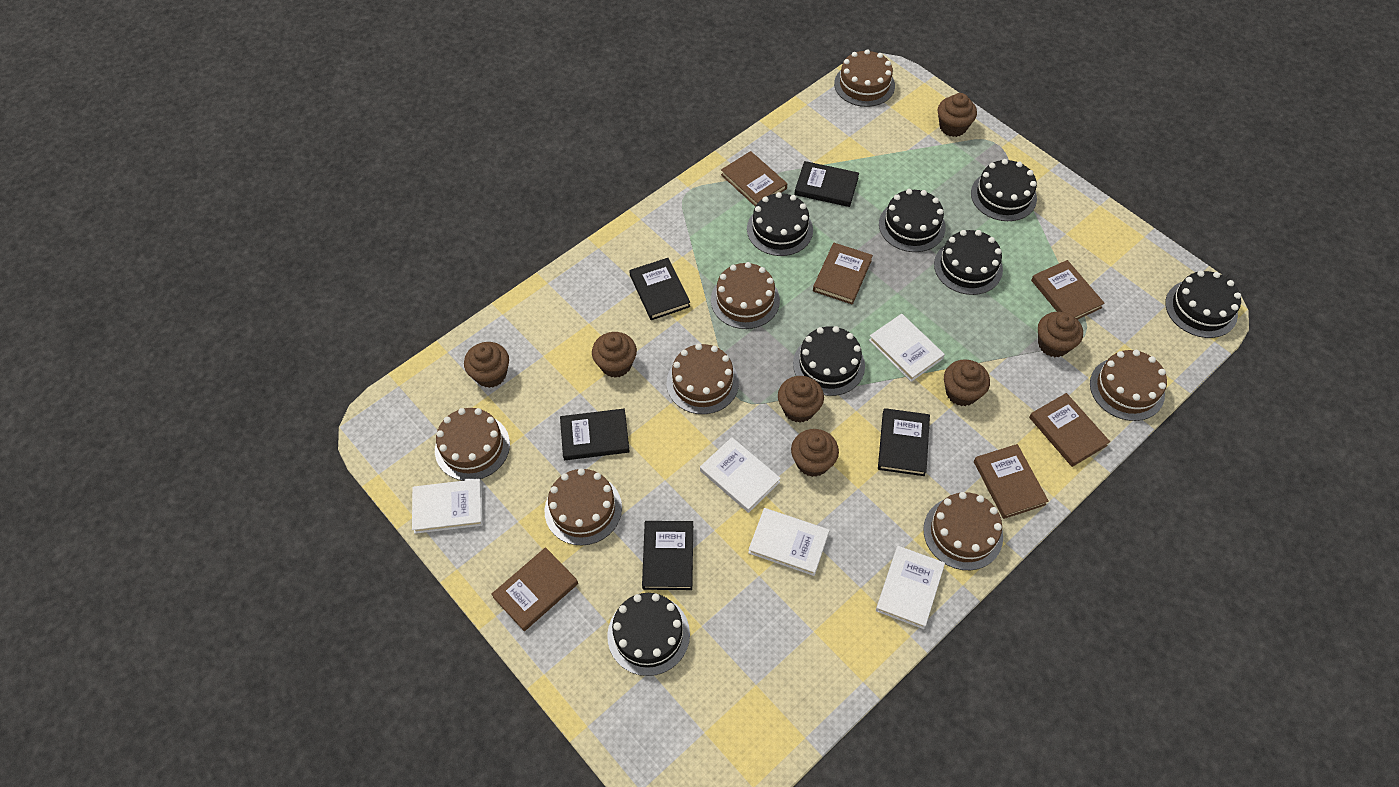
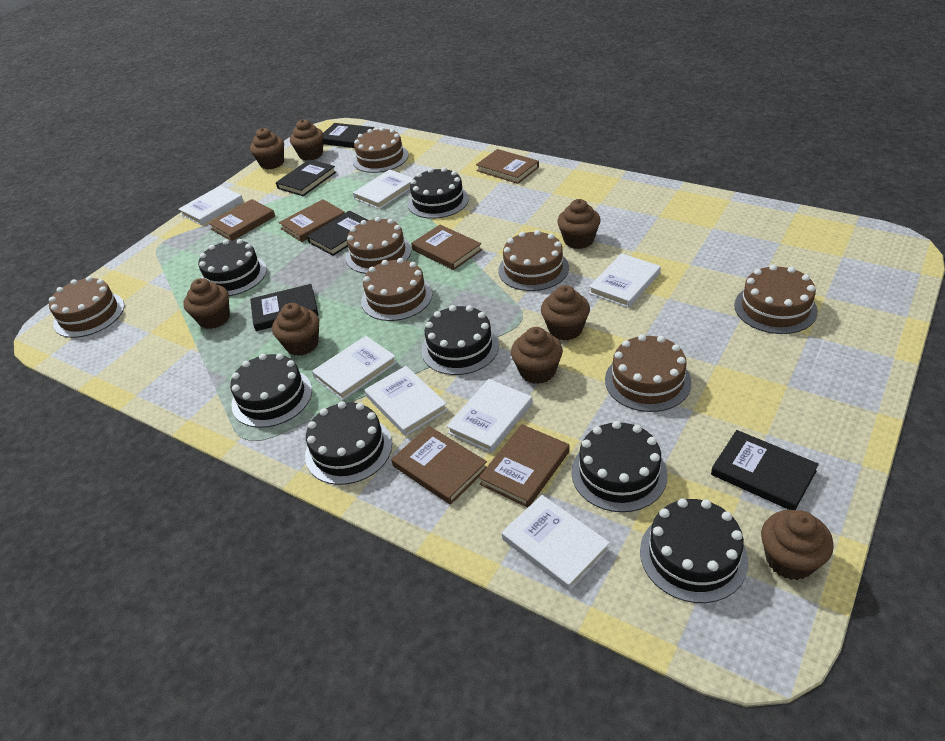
brown cupcake: [464,342,509,388] [592,332,637,378] [778,376,824,423] [791,429,839,477] [938,93,977,137] [944,359,990,406] [1038,312,1083,357] = 7 -> [184,278,230,329] [250,128,284,169] [272,303,319,356] [290,119,324,161] [511,327,563,384] [541,285,590,340] [557,199,601,249] [761,510,834,580] = 8
white book: [412,479,483,534] [700,437,781,513] [748,508,830,576] [869,314,945,382] [876,546,945,629] = 5 -> [178,186,243,226] [312,336,397,400] [353,169,413,209] [365,366,448,436] [446,379,532,453] [502,495,610,591] [589,253,661,308] = 7

